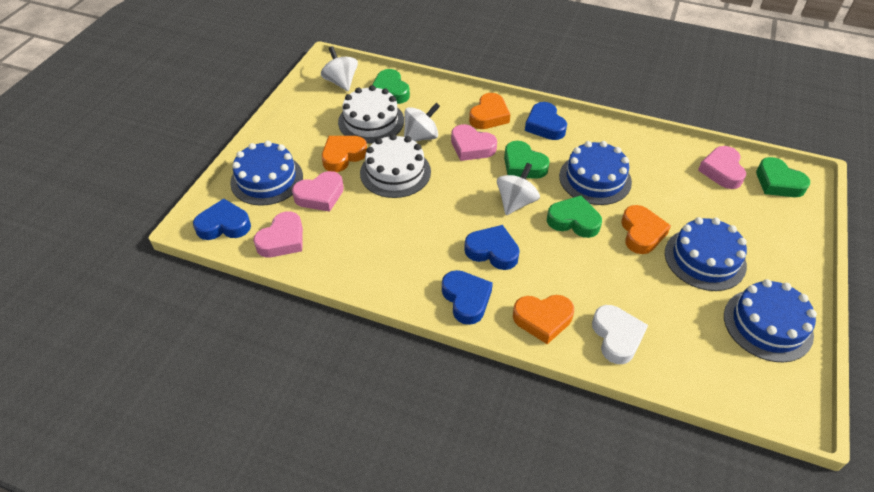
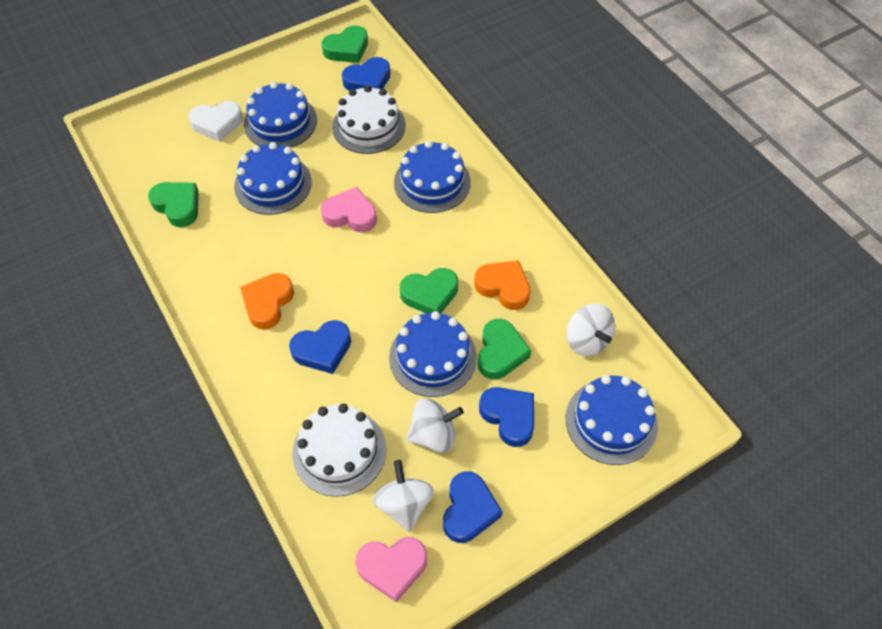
blue cake: [230,141,303,206] [559,141,632,205] [665,217,747,291] [724,279,817,362] = 4 -> [234,142,312,215] [244,82,317,148] [389,311,477,397] [394,141,471,213] [566,375,658,465] = 5
orange heart: [322,136,367,172] [469,93,510,129] [513,295,574,344] [621,205,671,254] = 4 -> [240,273,294,330] [474,260,531,310] = 2
pink heart: [253,211,303,257] [292,171,344,212] [451,124,497,161] [698,146,746,189] = 4 -> [321,187,377,232] [355,537,427,603] = 2

